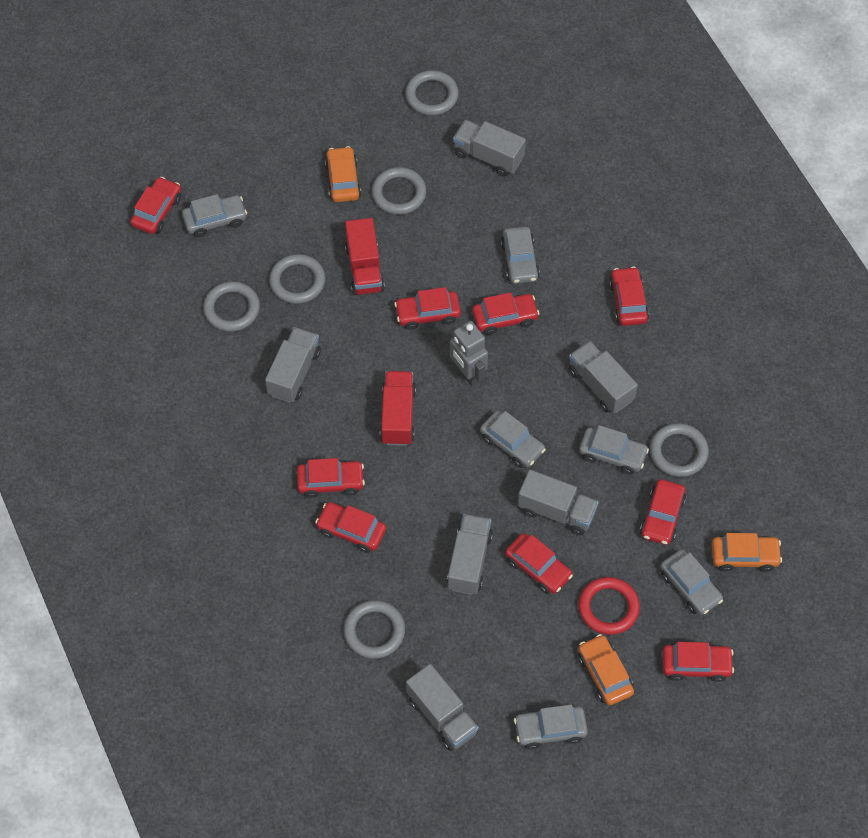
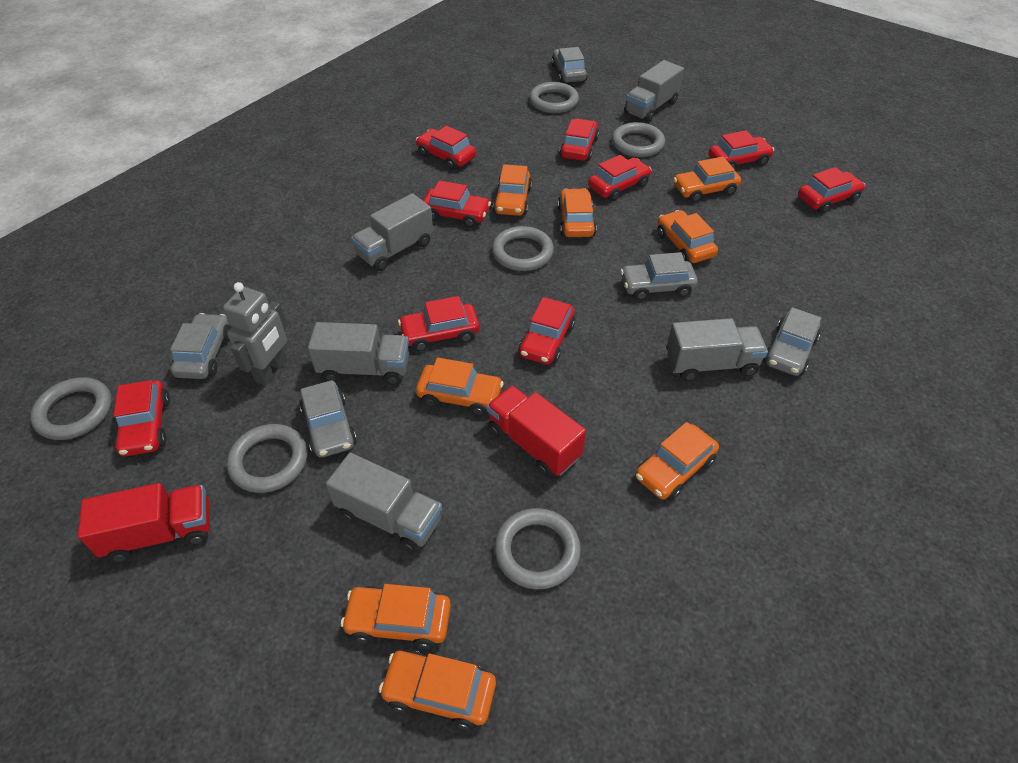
grey car: [182,194,247,237] [480,411,546,468] [501,227,540,284] [514,704,588,749] [579,425,649,474] [660,550,723,615] = 6 -> [170,313,231,379] [299,380,357,458] [551,47,588,83] [620,252,698,300] [763,307,821,376] = 5
grey truck: [265,327,321,403] [406,664,479,751] [446,514,493,595] [453,120,526,176] [518,470,599,535] [568,341,638,413] = 6 -> [308,322,409,385] [326,453,442,553] [351,193,434,271] [624,60,684,122] [666,318,768,381] = 5
orange car: [325,146,361,202] [578,634,634,705] [712,533,782,572] = 3 -> [341,584,451,650] [379,651,496,730] [416,358,504,416] [493,164,532,216] [558,188,597,237] [635,422,719,501] [657,210,718,263] [673,157,741,203] = 8
red ring: [578,577,640,635] = 1 -> none = 0

